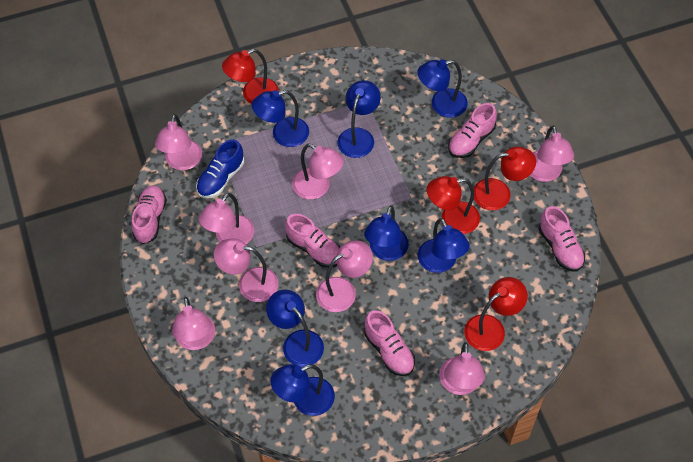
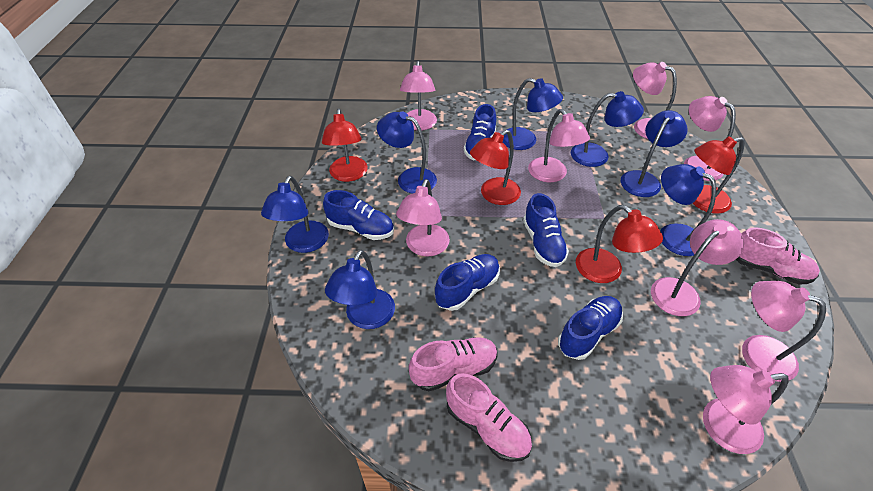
blue shoe: [196,139,244,198] = 1 -> [323,190,394,240] [435,254,500,311] [464,104,496,160] [523,193,569,267] [558,296,623,360] = 5
pink shoe: [131,185,167,244] [285,214,340,268] [364,310,415,376] [448,103,497,158] [539,206,585,271] = 5 -> [409,337,498,391] [446,373,532,462] [736,227,820,284] = 3

